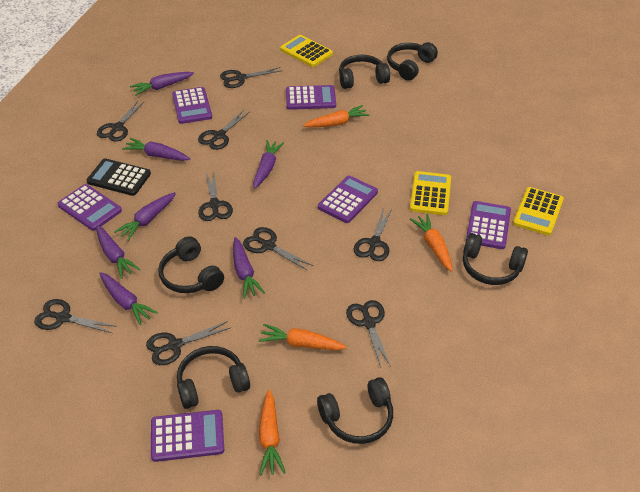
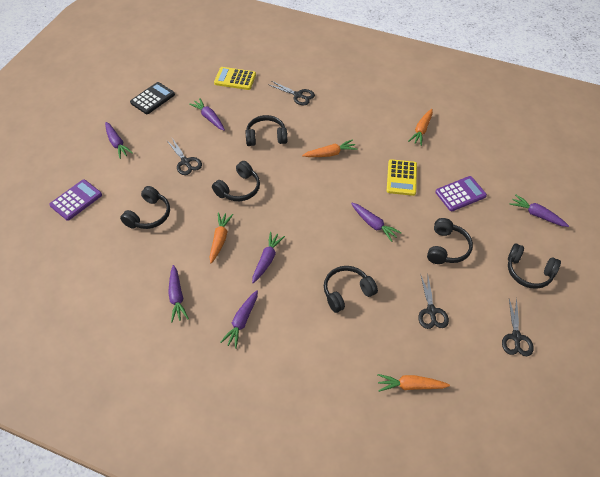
black scissors: [34,299,117,333] [97,101,144,142] [146,321,230,365] [198,110,249,150] [198,173,233,221] [220,67,280,88] [243,227,313,271] [346,300,391,367] [354,208,392,261] = 9 -> [166,138,202,175] [269,81,315,105] [418,274,449,329] [502,298,534,356] = 4
purple calculator: [57,184,122,231] [151,410,224,462] [172,87,212,124] [286,85,336,110] [318,176,378,223] [466,201,511,249] = 6 -> [49,179,102,221] [435,176,487,211] = 2
yellow calculator: [280,35,333,67] [410,171,451,215] [513,187,564,236] = 3 -> [214,67,256,90] [387,159,417,196] = 2

